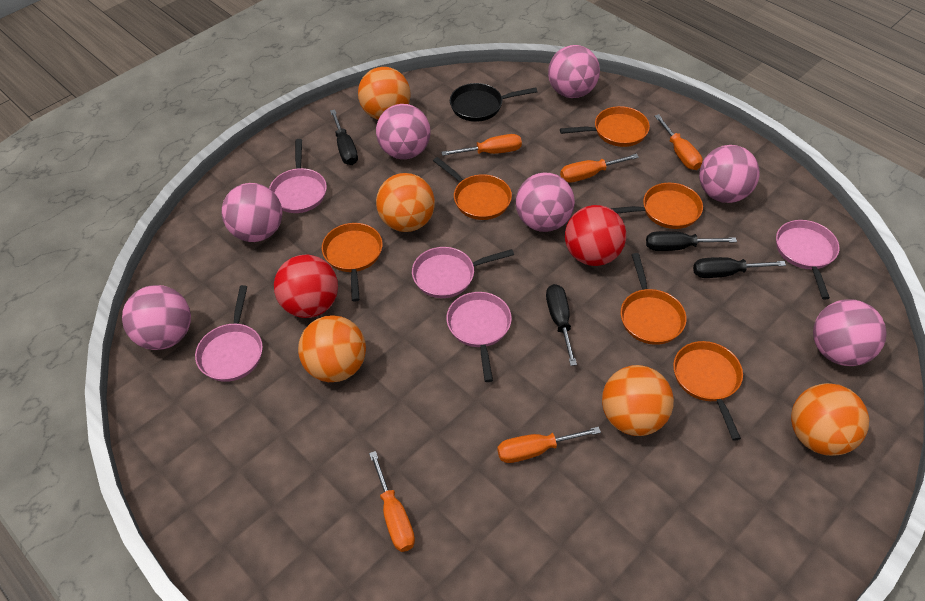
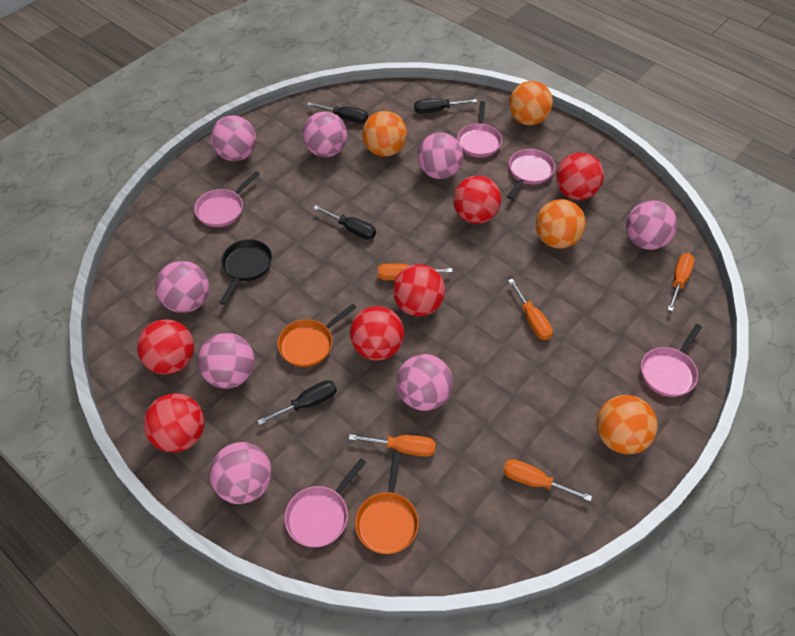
orange ball: [298,315,366,382] [358,67,411,120] [376,173,435,232] [602,365,674,436] [791,383,869,456] = 5 -> [362,111,407,157] [509,81,553,126] [536,199,586,248] [596,395,657,454] = 4
orange pan: [322,223,383,302] [433,157,512,220] [560,106,650,147] [610,183,703,229] [620,253,687,345] [673,341,743,441] = 6 -> [277,304,357,367] [355,452,419,554] = 2
pink ball: [122,285,191,350] [222,183,282,242] [376,104,431,159] [516,173,575,232] [548,45,600,98] [699,145,760,203] [813,299,887,366] = 7 -> [155,261,209,313] [198,333,255,389] [210,442,272,504] [211,115,256,161] [303,112,347,157] [396,354,453,411] [418,133,463,179] [626,200,678,250] = 8
red ball: [274,255,338,318] [565,205,626,266] = 2 -> [137,319,194,374] [143,393,205,452] [350,306,404,361] [393,264,445,316] [453,176,501,224] [556,152,604,200] = 6

